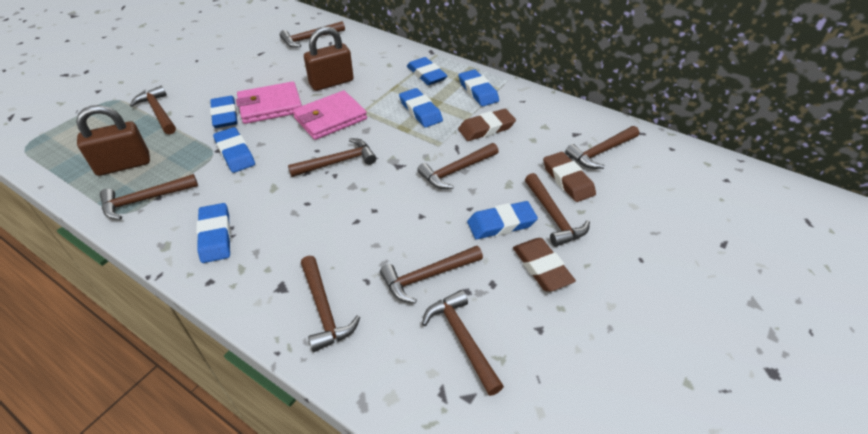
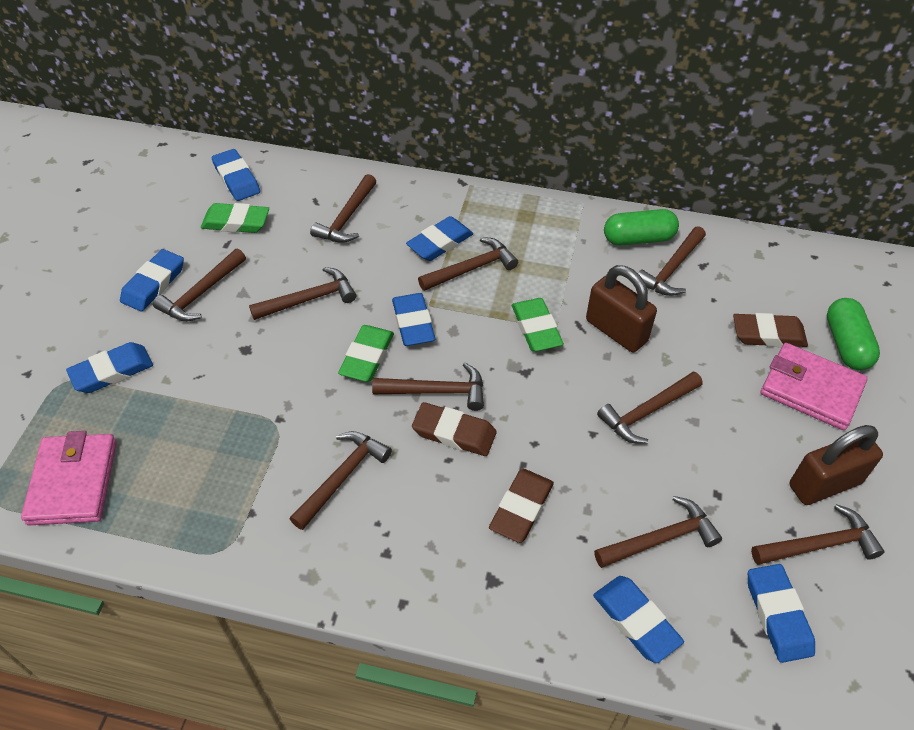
green capsule: none = 0 -> [604,209,679,246] [827,298,880,370] = 2
green eraser: none = 0 -> [201,203,269,233] [338,325,394,382] [512,298,564,351] = 3

